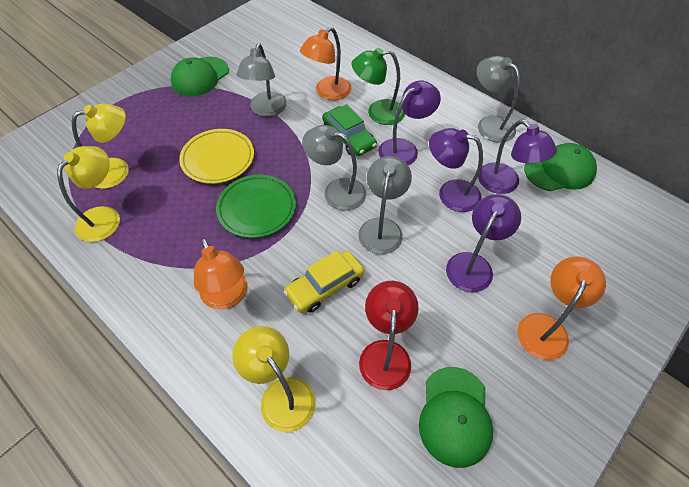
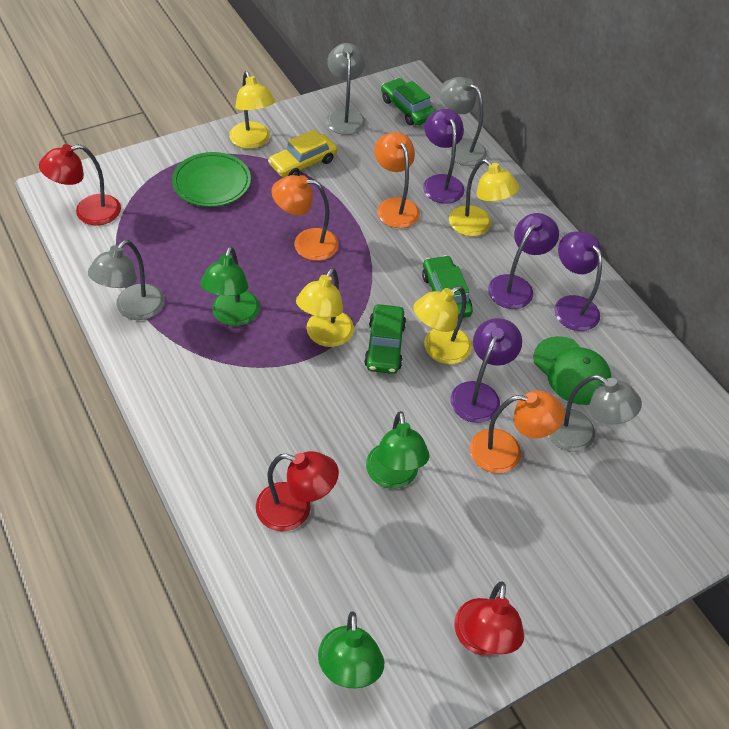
green cap: [171,57,229,96] [419,367,493,468] [524,143,597,191] = 3 -> [533,336,611,405] = 1
green car: [322,104,377,156] = 1 -> [364,304,406,374] [381,78,436,125] [422,255,473,318] = 3
green lamp: [352,48,405,125] = 1 -> [200,246,260,326] [318,611,384,688] [366,411,429,489] = 3
red lamp: [359,281,419,390] = 1 -> [39,144,121,225] [256,451,339,531] [454,581,524,656] = 3
yellow lamp: [57,146,120,242] [72,103,129,189] [232,326,315,432] = 3 -> [229,71,275,149] [296,268,354,347] [413,286,472,364] [449,159,519,236] = 4
yellow plate: [179,129,254,184] = 1 -> none = 0

